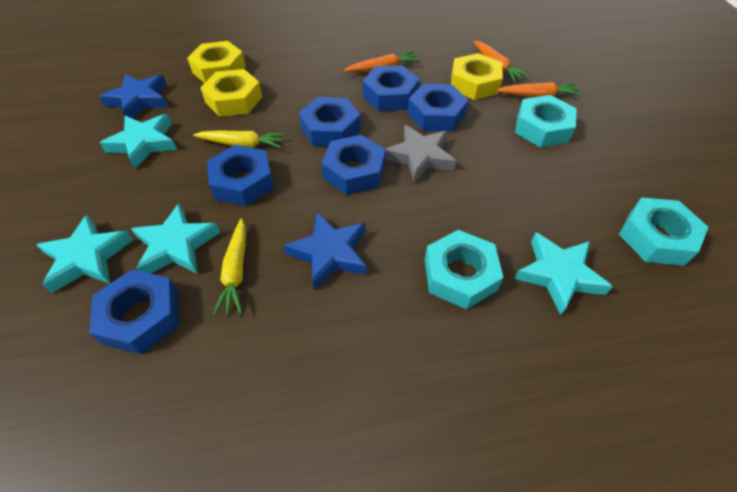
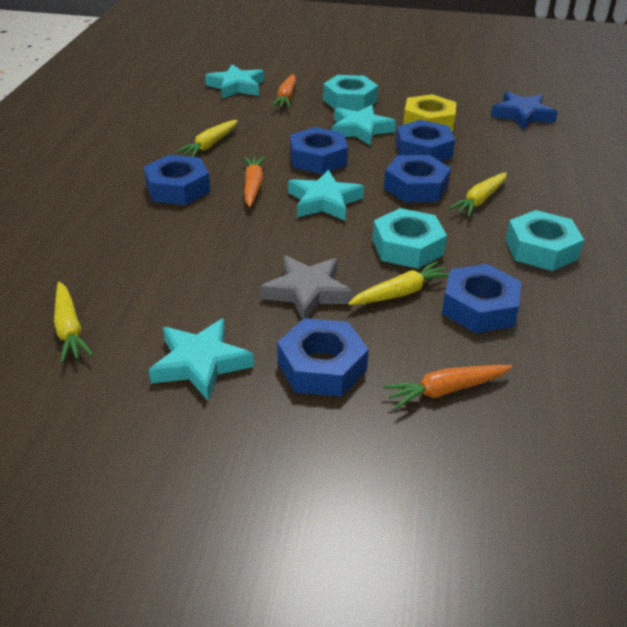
blue star: [99,74,168,118] [283,212,367,290] = 2 -> [491,91,558,130] = 1
yellow carrot: [193,130,285,148] [213,218,246,316] = 2 -> [54,282,93,363] [176,120,238,157] [348,261,449,305] [448,172,507,217] = 4
yellow nut: [187,41,246,83] [200,69,262,117] [451,53,503,100] = 3 -> [403,94,456,132] = 1

